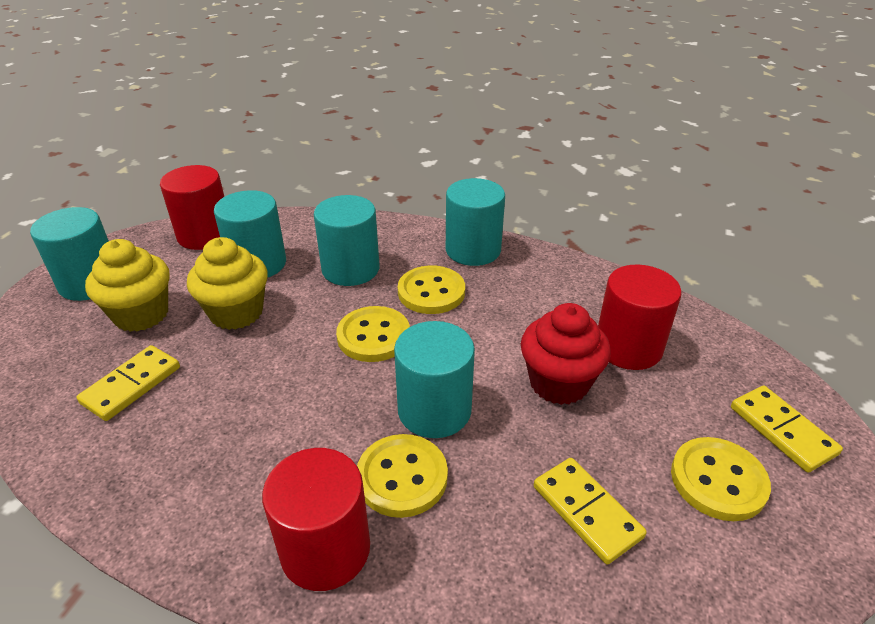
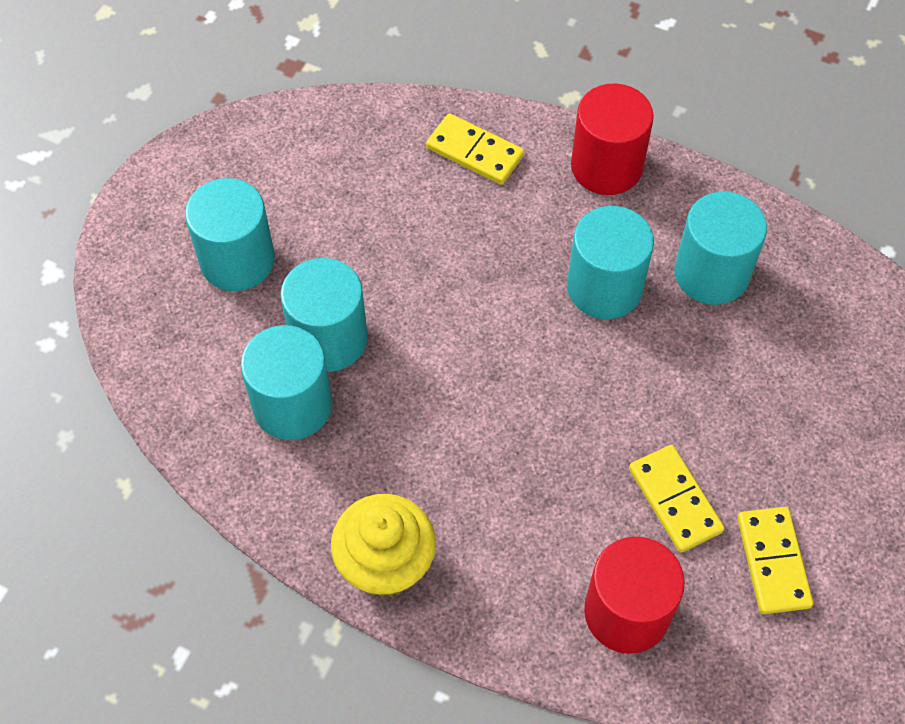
red cupcake: [521,303,611,405] = 1 -> none = 0
red cylinder: [160,165,224,250] [262,448,370,591] [598,264,682,370] = 3 -> [571,83,654,195] [584,537,685,654] = 2
yellow button: [336,306,410,362] [357,434,448,518] [398,265,465,314] [671,437,771,521] = 4 -> none = 0
yellow cupcake: [85,239,170,332] [187,237,268,330] = 2 -> [331,494,436,597] = 1

